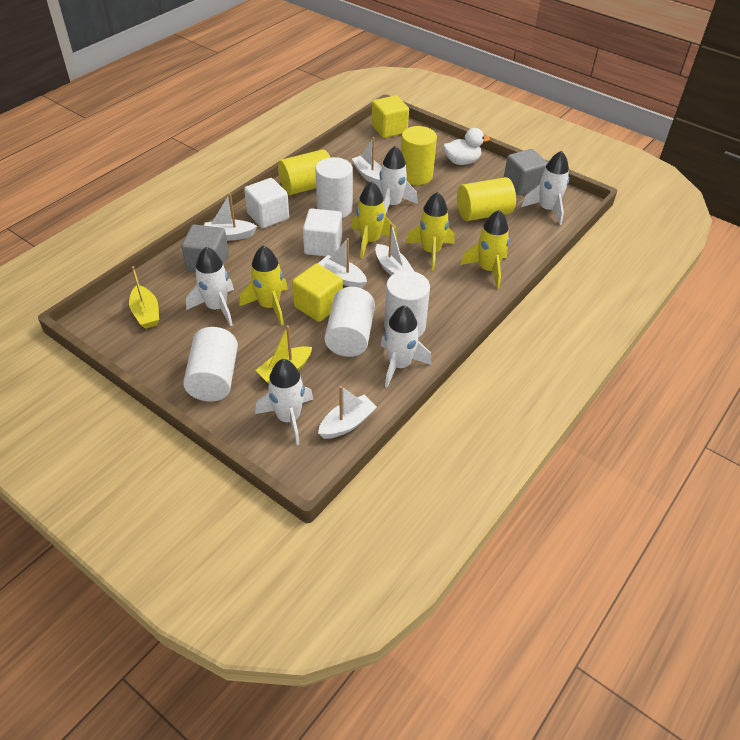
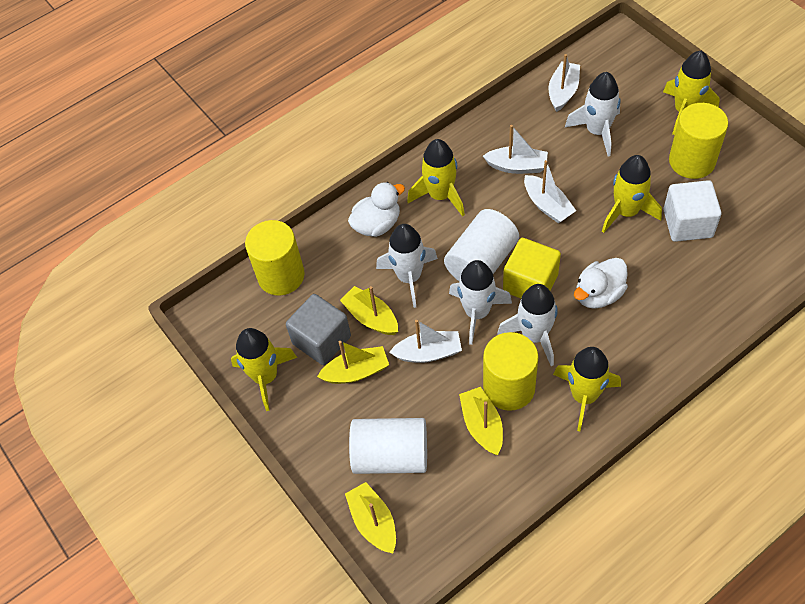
grey cube: [182,224,229,272] [504,149,548,196] = 2 -> [286,294,351,365] = 1
white boat: [204,193,257,241] [318,238,367,288] [318,386,377,439] [352,137,382,184] [375,223,415,276] = 5 -> [389,320,462,363] [483,125,548,174] [524,160,576,223] [549,54,580,112] = 4
white cube: [244,178,289,228] [303,208,342,256] = 2 -> [663,180,721,242] = 1
white cylinder: [183,327,238,402] [315,157,353,218] [325,287,375,357] [384,271,430,338] = 4 -> [349,418,427,474] [444,209,519,282] = 2
white duck: [443,128,490,165] = 1 -> [348,182,405,237] [574,258,628,309] = 2
white rocket: [186,247,234,326] [255,359,313,445] [376,146,418,215] [381,305,432,387] [521,151,569,225] = 5 -> [376,224,438,308] [449,260,512,345] [497,284,558,366] [565,72,621,157] = 4
yellow boat: [129,266,159,329] [255,325,312,384] = 2 -> [317,341,389,384] [340,286,398,335] [345,482,396,553] [459,387,503,455] = 4
yellow cube: [292,264,343,322] [372,95,409,138] = 2 -> [503,238,561,299] = 1
yellow rocket: [239,245,288,325] [351,182,397,258] [406,192,455,270] [460,210,510,289] = 4 -> [231,328,297,411] [407,139,465,217] [553,347,621,431] [602,155,662,233] [663,51,720,135] = 5

